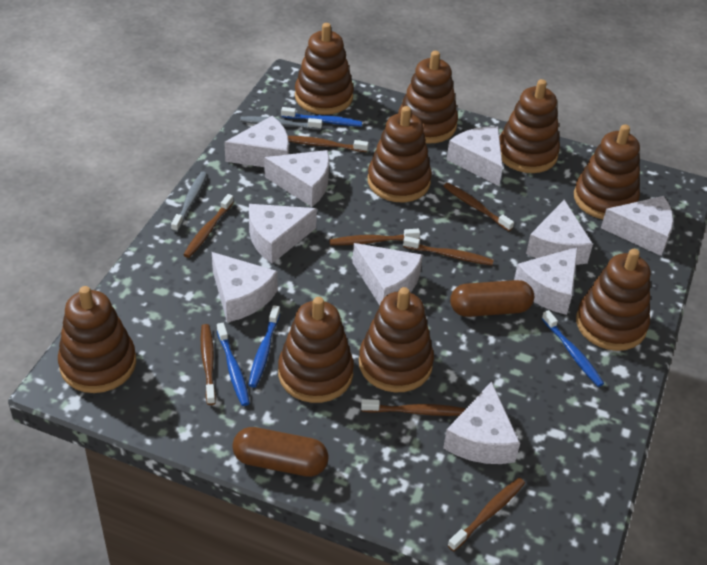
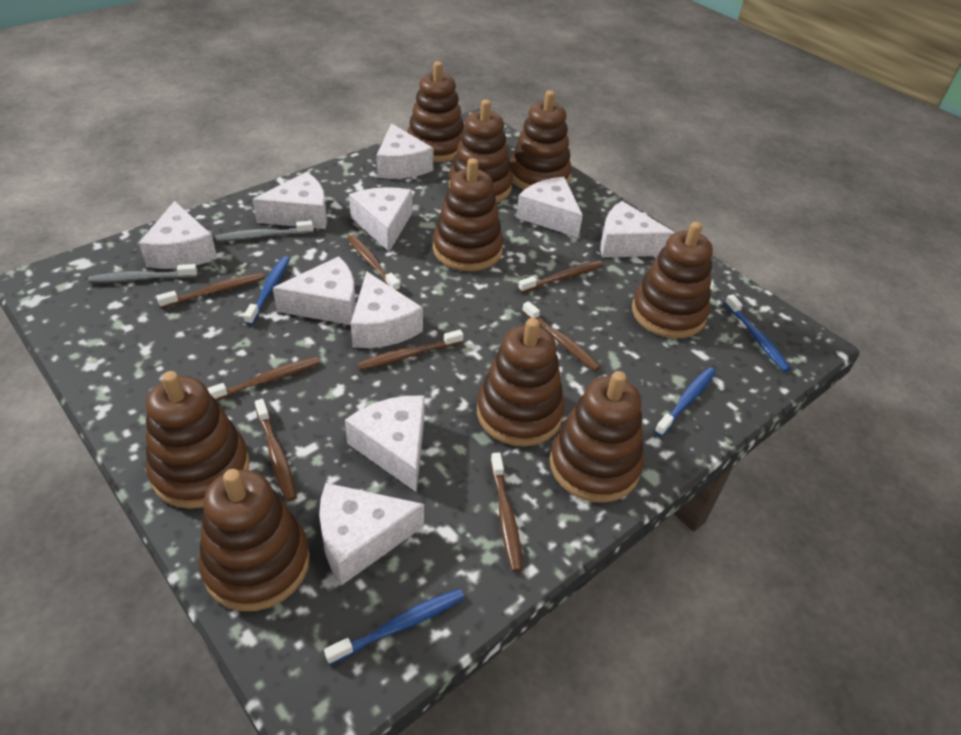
brown capsule: [232,427,329,477] [450,280,534,317] = 2 -> none = 0

